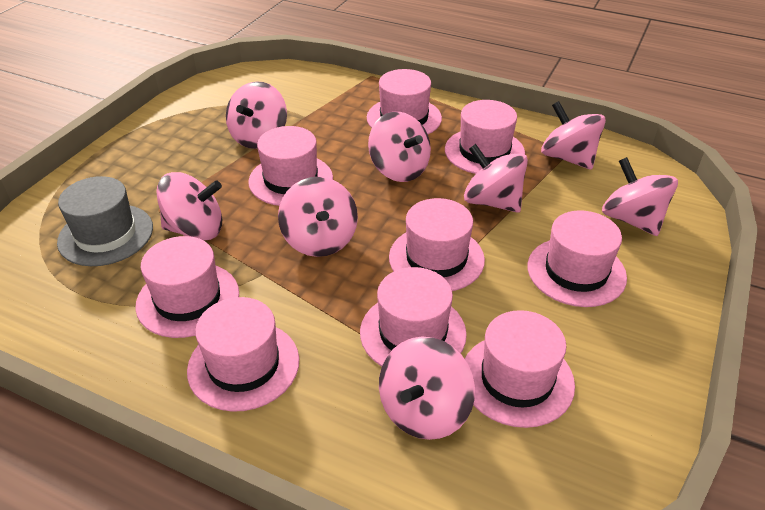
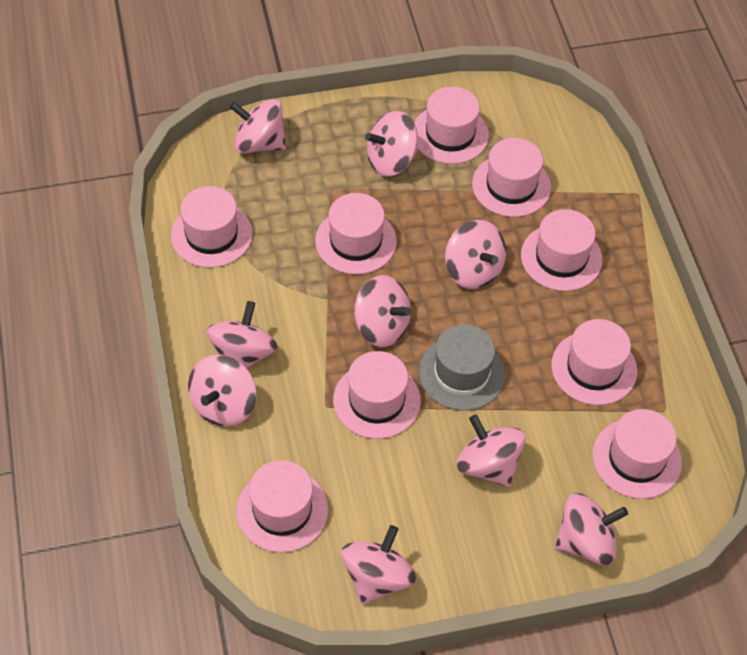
pink spinning top: [156,172,222,241] [226,81,287,149] [278,177,358,257] [368,112,431,182] [379,337,475,440] [464,144,528,213] [541,101,606,170] [602,157,678,236] = 8 -> [188,355,256,427] [206,301,278,368] [230,99,286,154] [341,525,416,605] [354,275,412,347] [365,111,418,176] [445,220,506,289] [456,415,526,487] [555,493,628,565] = 9

